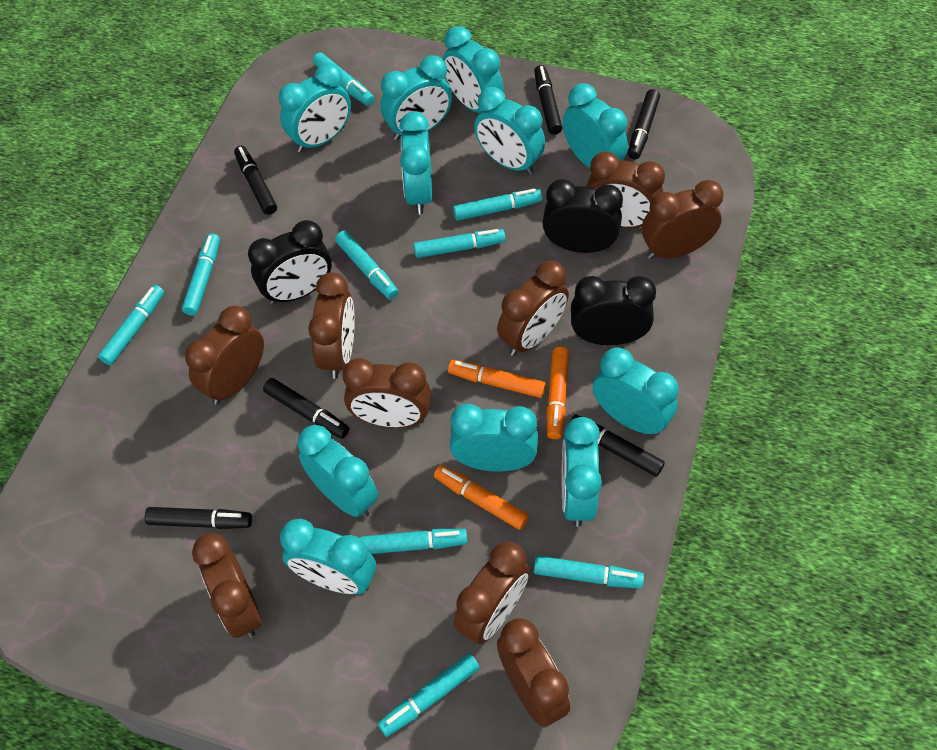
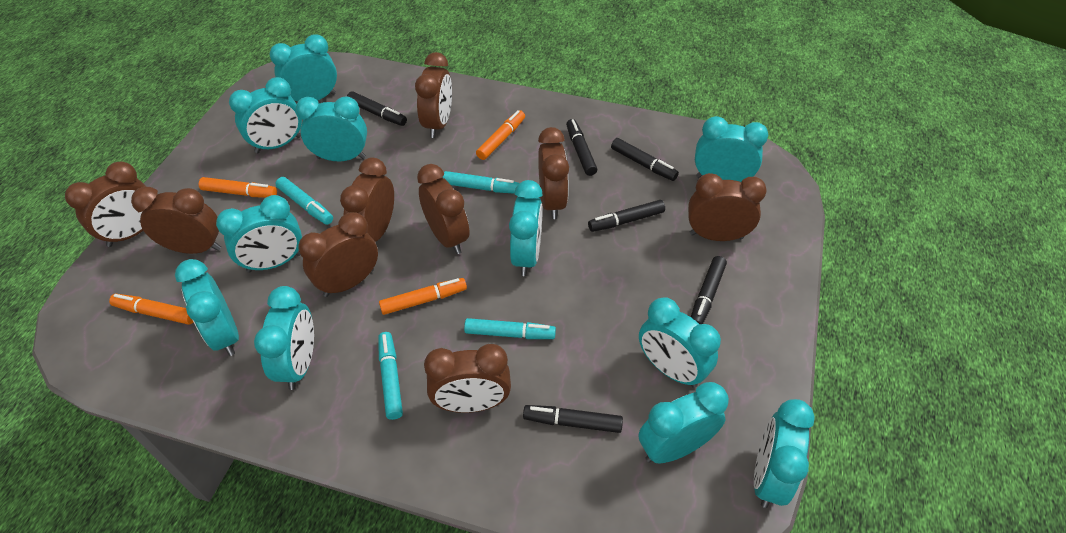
black clock: [248,220,332,305] [542,179,623,253] [571,276,656,345] = 3 -> none = 0
orange marker: [434,465,529,530] [448,360,546,398] [547,347,569,439] = 3 -> [109,294,193,325] [199,177,277,198] [379,278,467,315] [476,110,525,160] = 4
turquoise marker: [98,285,164,365] [182,233,220,316] [313,52,374,106] [335,231,398,299] [360,529,467,554] [378,653,480,737] [413,229,505,258] [453,189,542,221] [534,556,644,589] = 9 -> [275,177,333,225] [378,332,403,420] [443,171,519,194] [464,318,556,339] = 4

